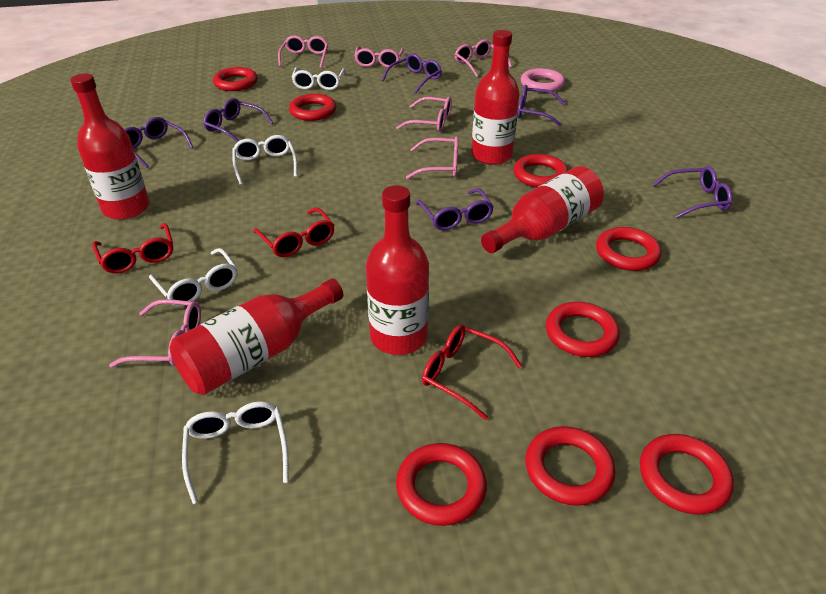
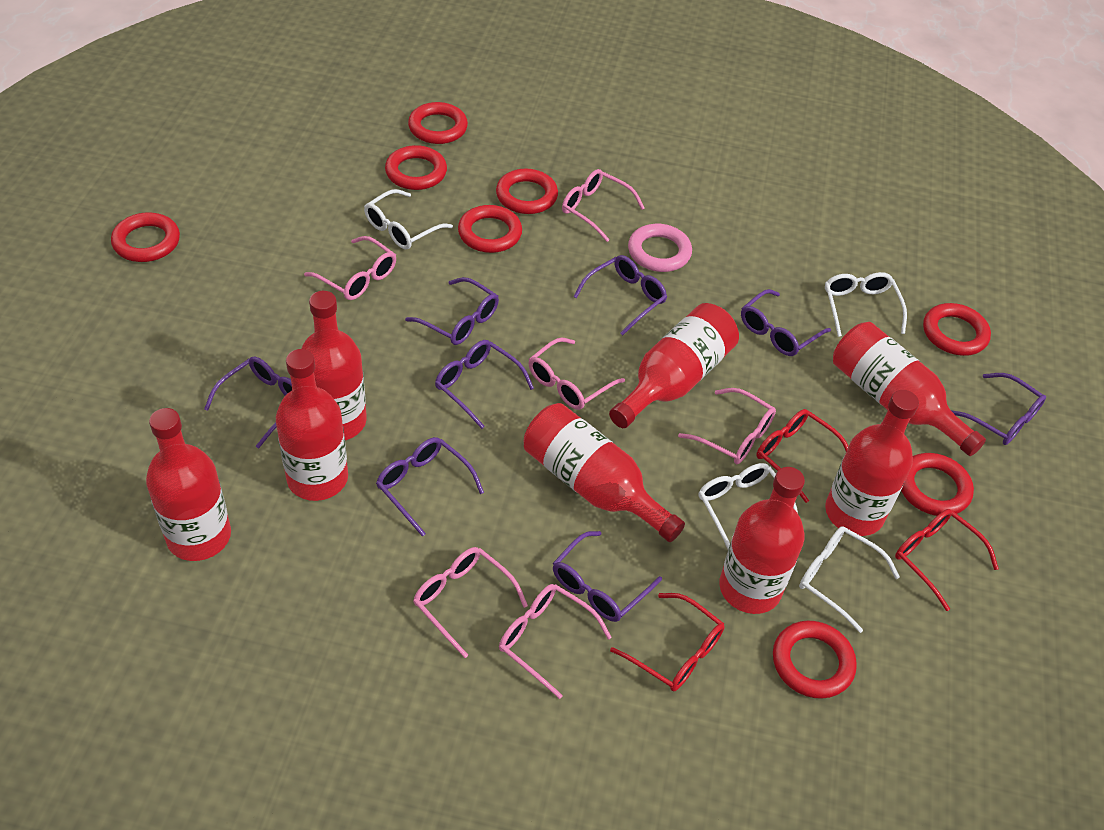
purple glasses: [124,117,194,168] [203,98,274,142] [382,53,442,94] [416,188,494,231] [517,85,566,127] [653,166,732,218] = 6 -> [204,356,292,448] [376,437,484,537] [405,277,499,345] [435,340,534,429] [553,531,662,622] [573,255,667,335] [741,289,831,356] [951,373,1046,445] = 8
red bottle: [70,74,150,220] [170,279,343,395] [366,185,429,355] [471,30,520,165] [481,166,604,253] = 5 -> [146,408,231,561] [276,349,348,501] [301,291,367,440] [524,403,685,542] [609,303,739,428] [719,467,805,614] [825,390,919,536] [833,322,986,456] = 8

